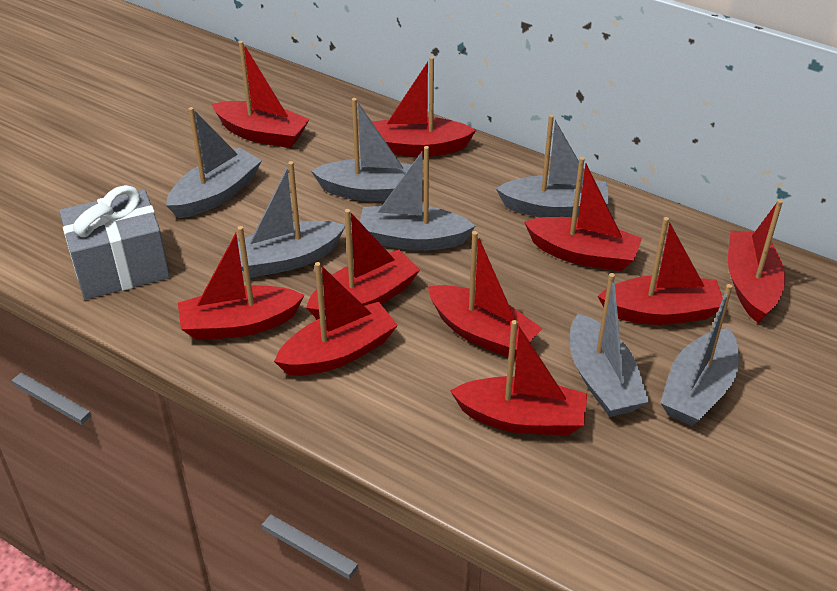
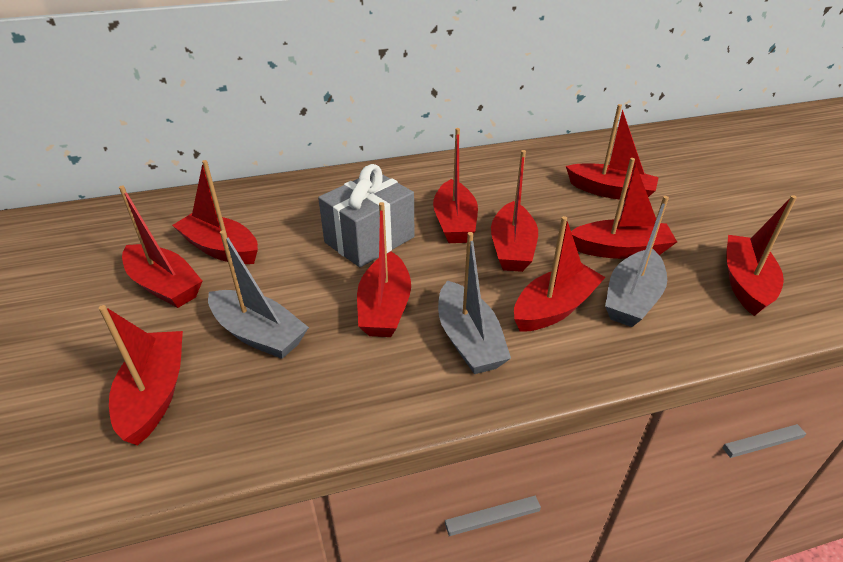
grey boat: [166,107,262,218] [238,161,346,278] [311,98,411,201] [360,146,476,251] [496,114,609,218] [570,273,649,417] [660,284,739,426] = 7 -> [208,230,309,359] [438,232,511,374] [605,196,669,327] = 3

